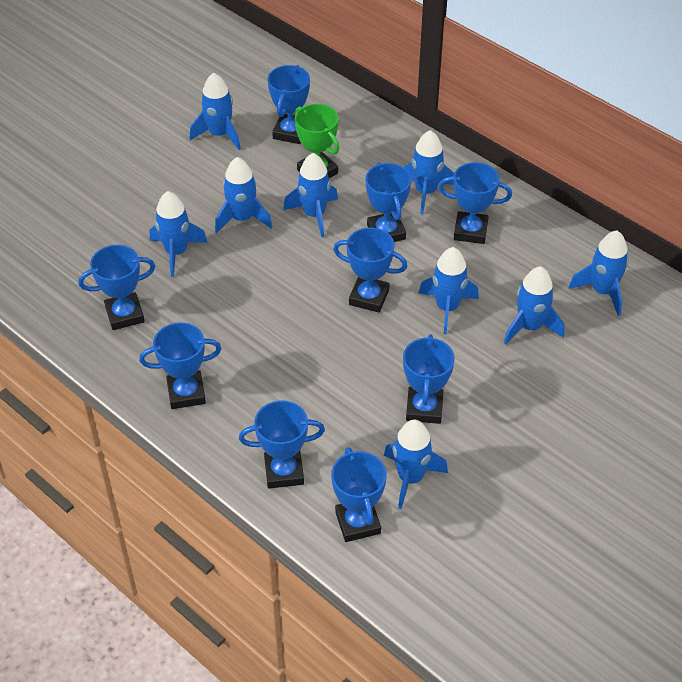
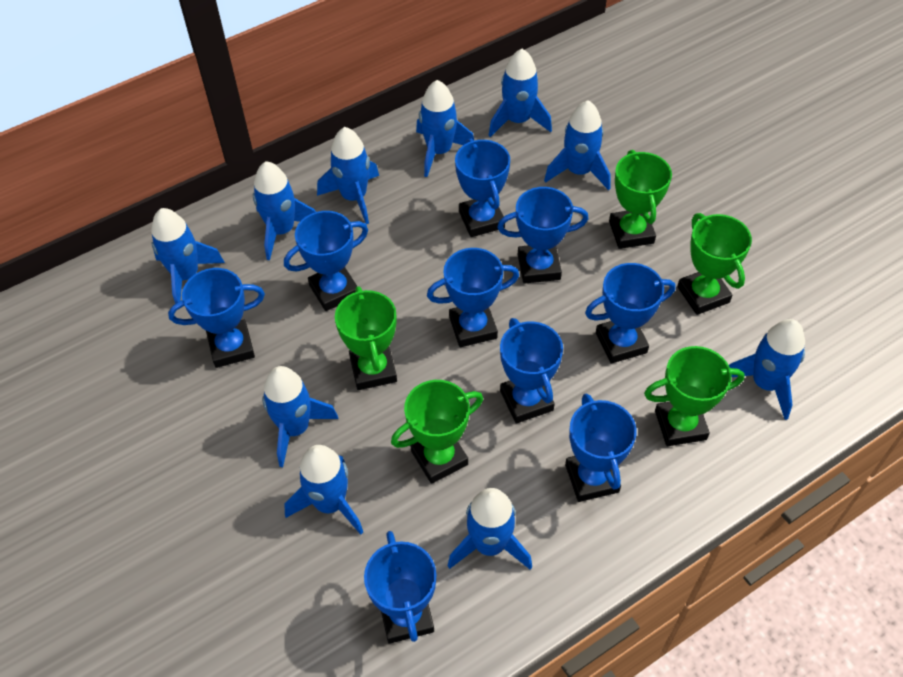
blue rocket: [150,191,208,277] [190,73,241,150] [215,157,272,233] [283,153,338,237] [384,420,448,509] [404,130,454,214] [419,247,479,334] [504,266,564,345] [569,231,629,316] = 9 -> [151,208,225,304] [253,161,316,260] [262,366,339,467] [284,445,363,535] [317,127,379,224] [416,80,474,177] [448,488,532,570] [489,49,552,137] [544,100,610,190] [729,319,805,420] = 10
green trophy: [295,104,339,178] = 1 -> [335,286,397,390] [391,380,483,484] [609,150,672,249] [644,346,745,446] [677,213,752,315] = 5

